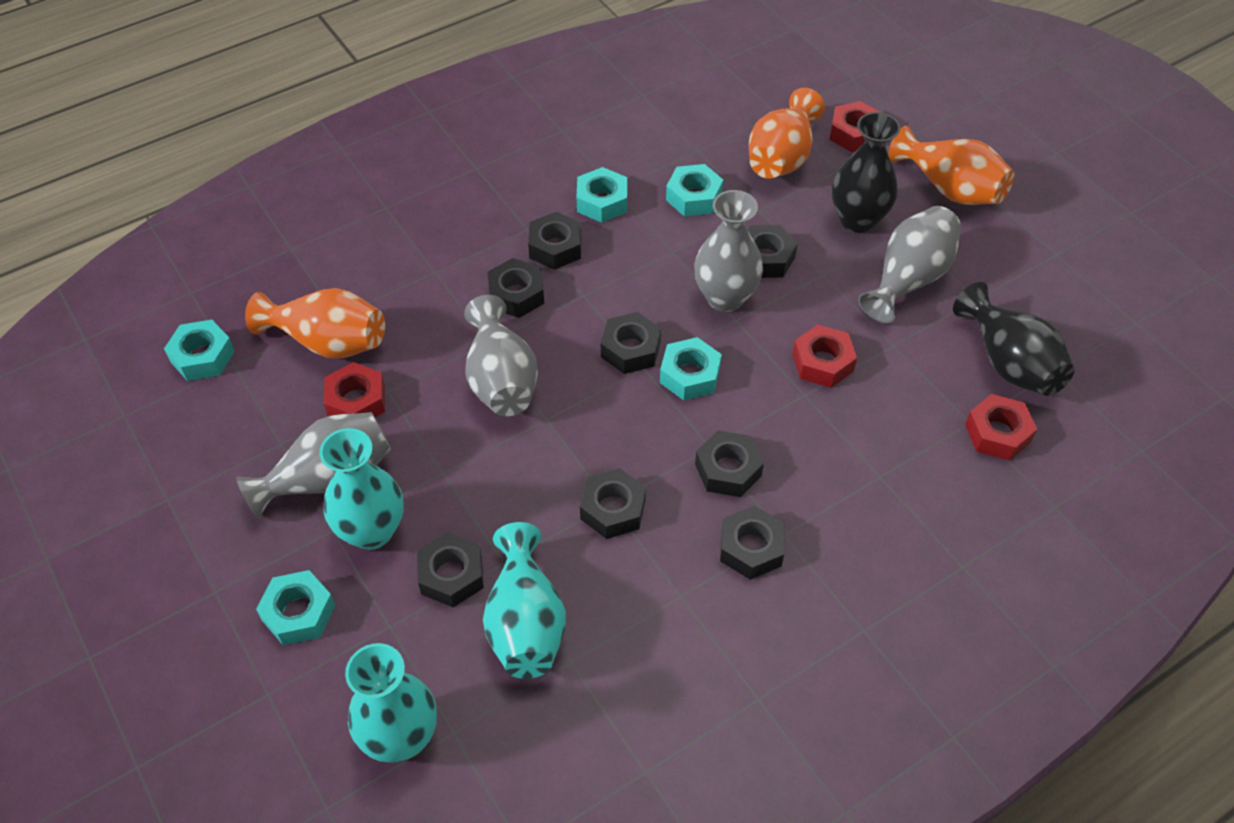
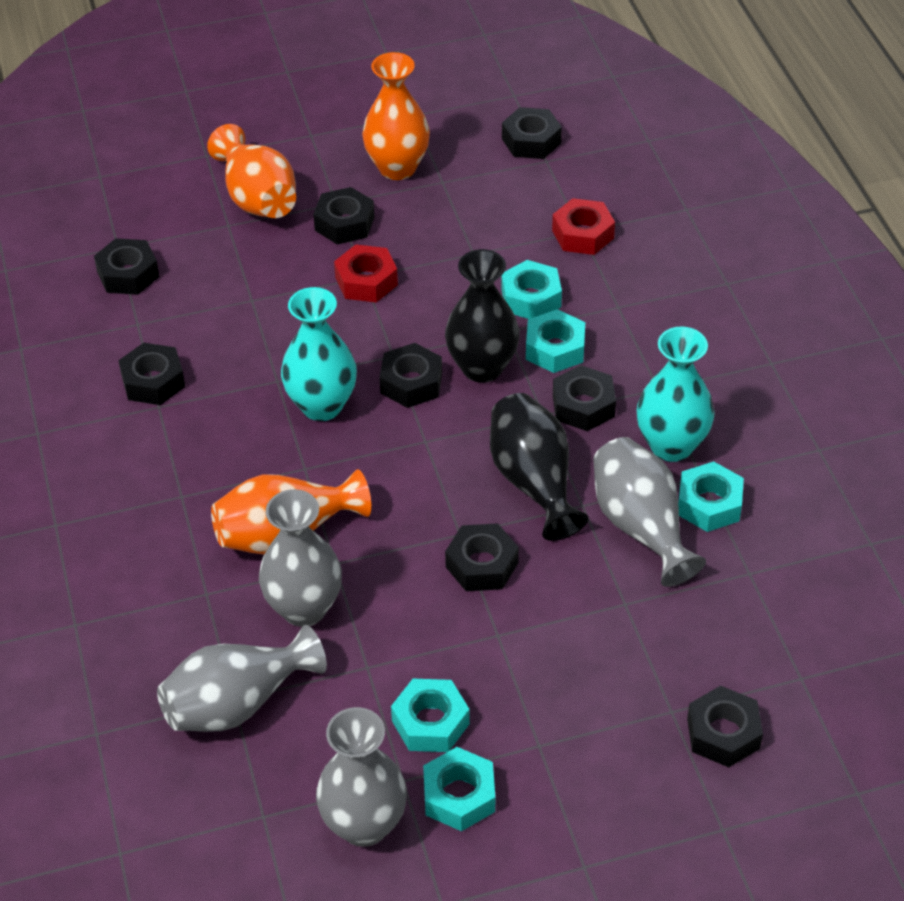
red nut: [324,362,385,417] [792,325,857,388] [829,101,880,152] [965,394,1037,461] = 4 -> [334,245,398,303] [552,198,615,255] = 2
turquoise vase: [320,428,404,550] [345,643,437,763] [483,522,566,679] = 3 -> [281,287,357,421] [637,327,715,462] = 2

